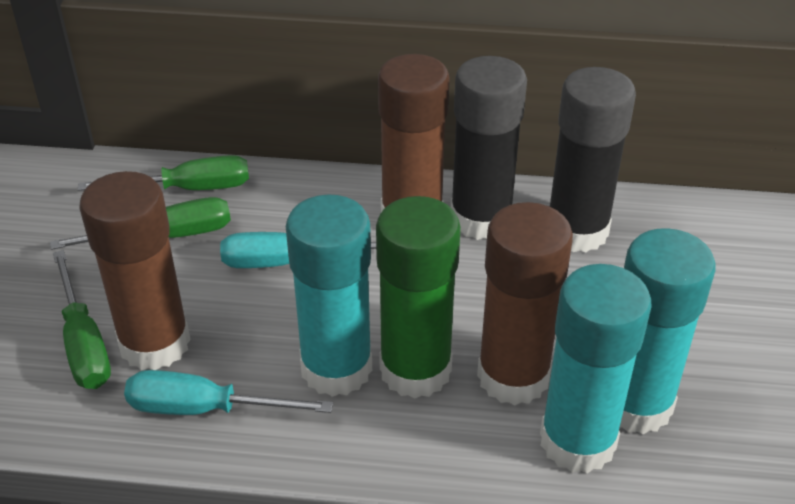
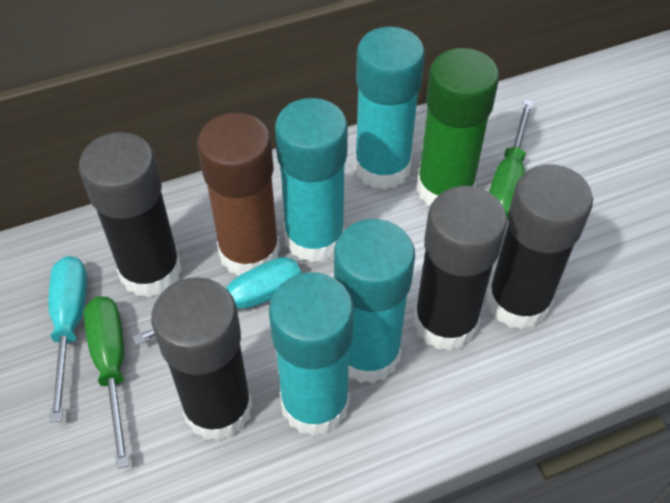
black glue stick: [451,56,527,240] [550,67,636,252] = 2 -> [79,132,182,298] [151,277,253,441] [414,186,507,351] [487,164,593,330] = 4
brown glue stick: [79,171,191,370] [378,54,450,212] [477,202,573,405] = 3 -> [197,113,280,276] = 1
green screwdriver: [50,197,231,250] [53,250,111,389] [78,155,249,191] = 3 -> [84,296,130,469] [489,99,533,219] = 2
turquoise glue stick: [286,194,372,397] [540,264,652,473] [620,228,715,434] = 3 -> [269,272,354,436] [275,98,348,263] [334,219,415,383] [354,27,425,190] = 4

